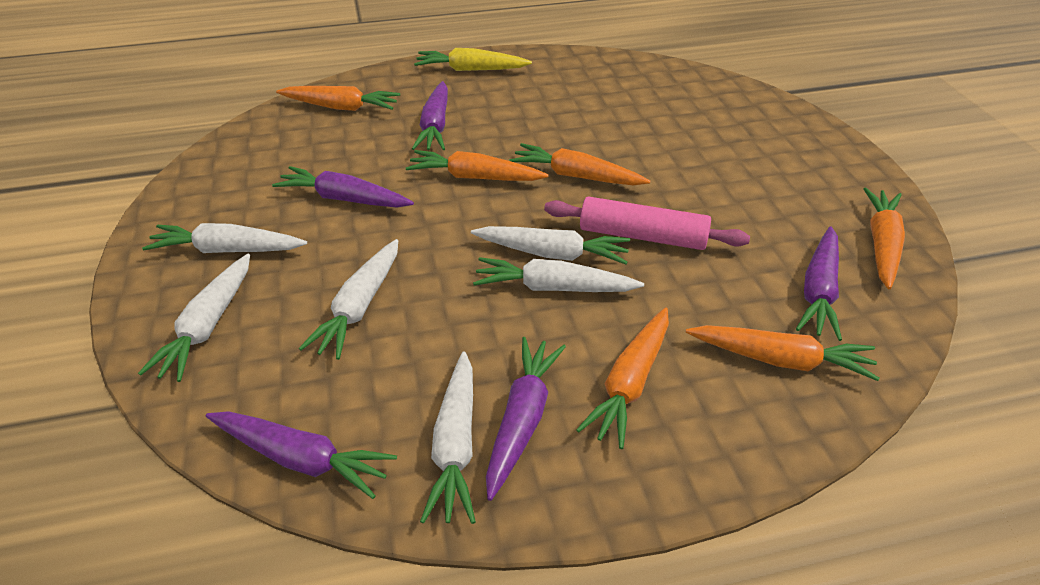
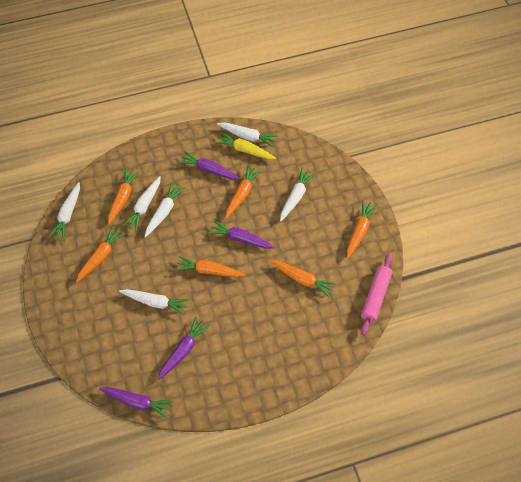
purple carrot: [206,411,397,499] [272,166,414,207] [412,81,448,150] [486,337,566,501] [796,226,842,341] = 5 -> [99,387,174,419] [158,317,210,380] [178,151,240,179] [208,220,275,249] = 4

